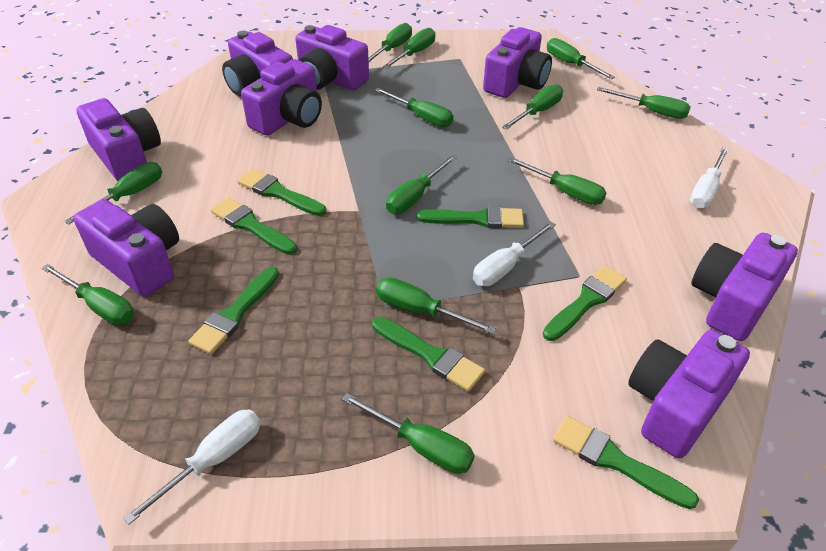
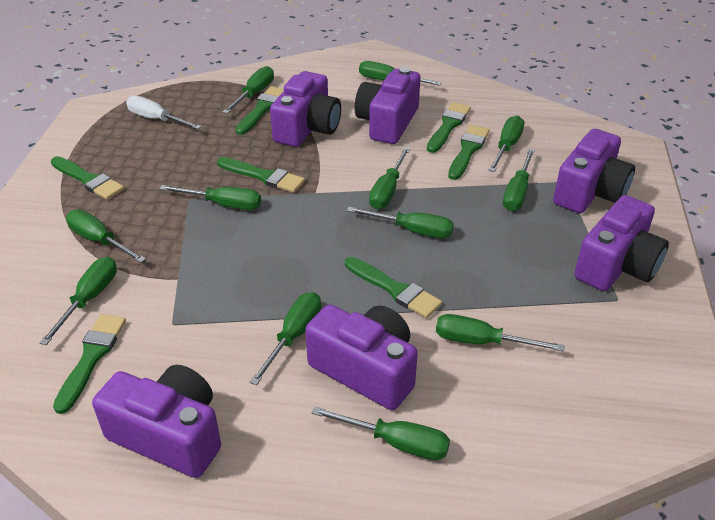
purple camera: [73,199,179,297] [76,98,161,181] [222,31,293,96] [241,59,322,135] [295,25,369,90] [483,27,552,98] [628,330,750,459] [691,233,798,341] = 8 -> [92,365,221,478] [270,71,341,147] [305,305,418,410] [355,67,420,144] [553,129,635,213] [574,195,669,291] = 6
white screwdriver: [123,410,261,525] [473,221,556,286] [690,147,729,208] = 3 -> [126,96,202,129] = 1

